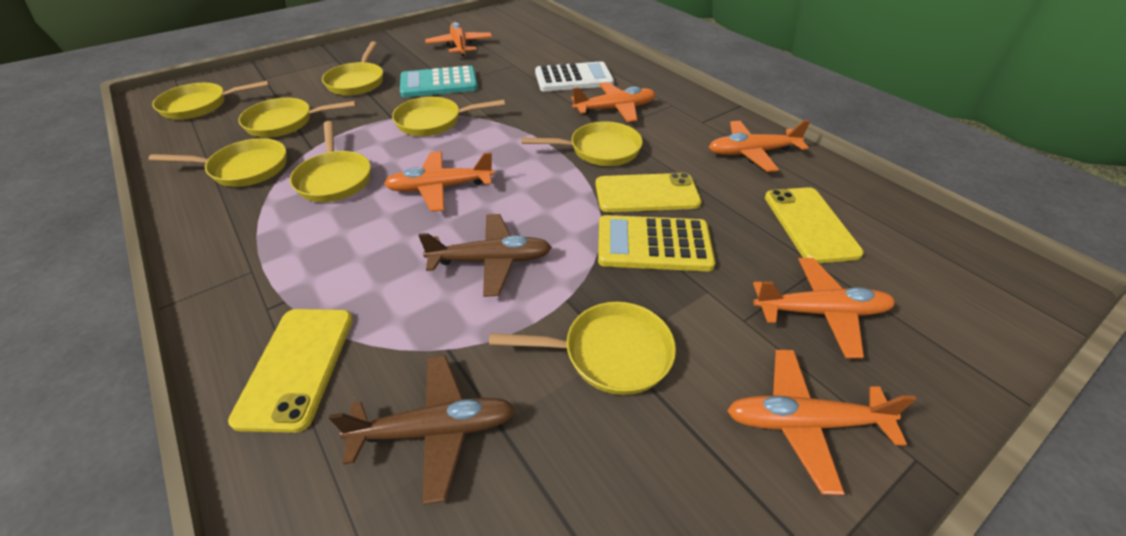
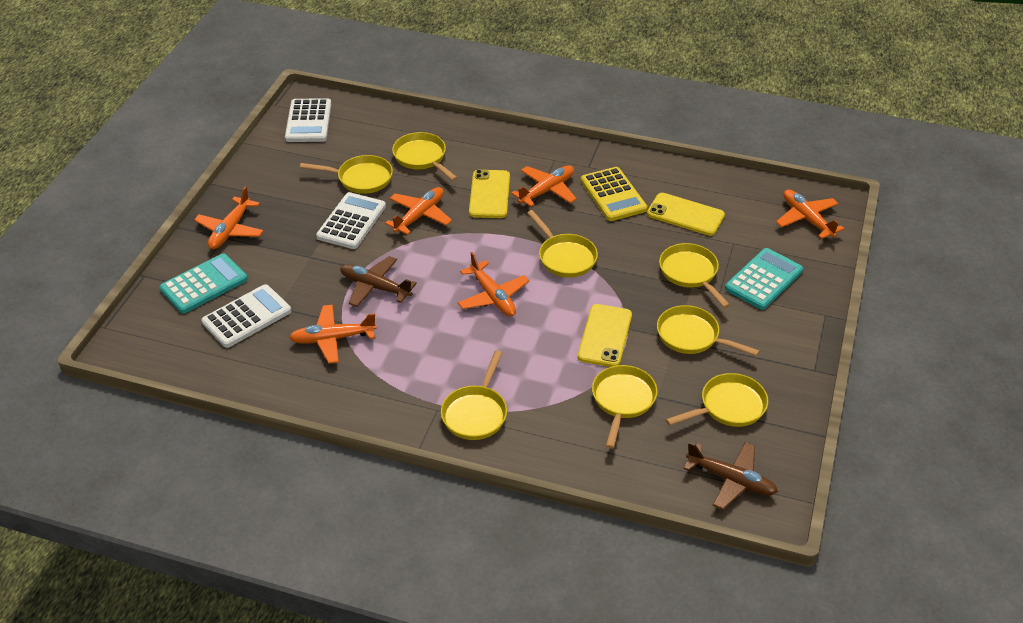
turquoise calculator: [400,66,478,97] = 1 -> [160,253,248,313] [725,248,803,310] = 2
white calculator: [535,61,614,92] = 1 -> [201,284,291,348] [285,98,331,142] [316,192,386,249] = 3

